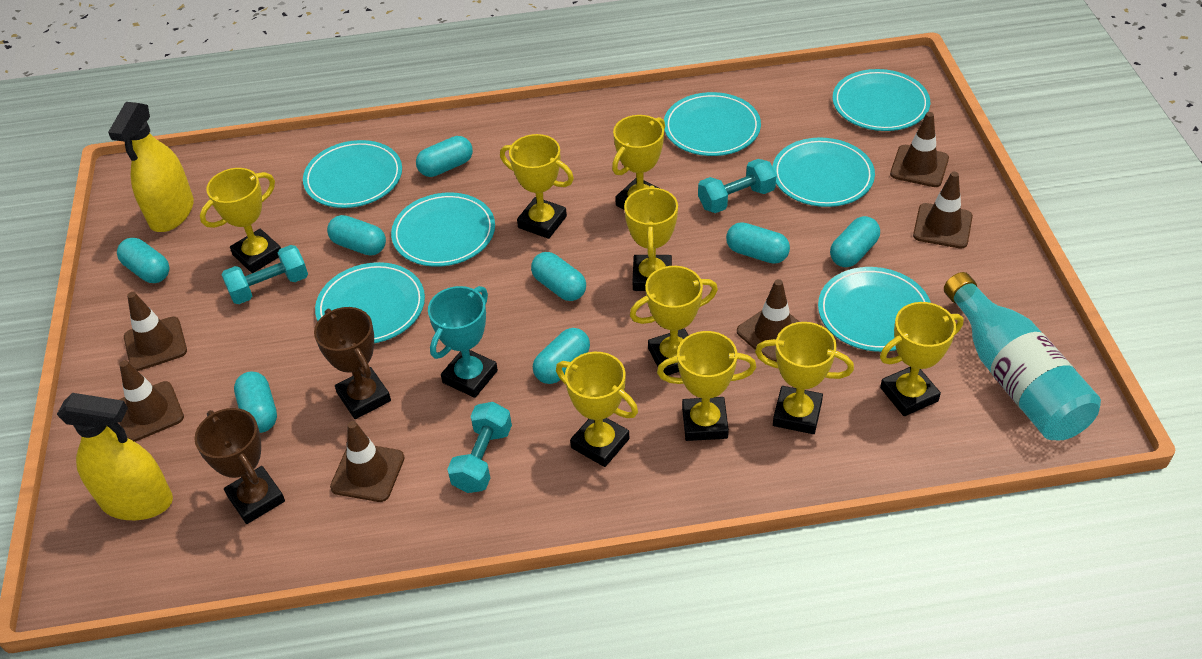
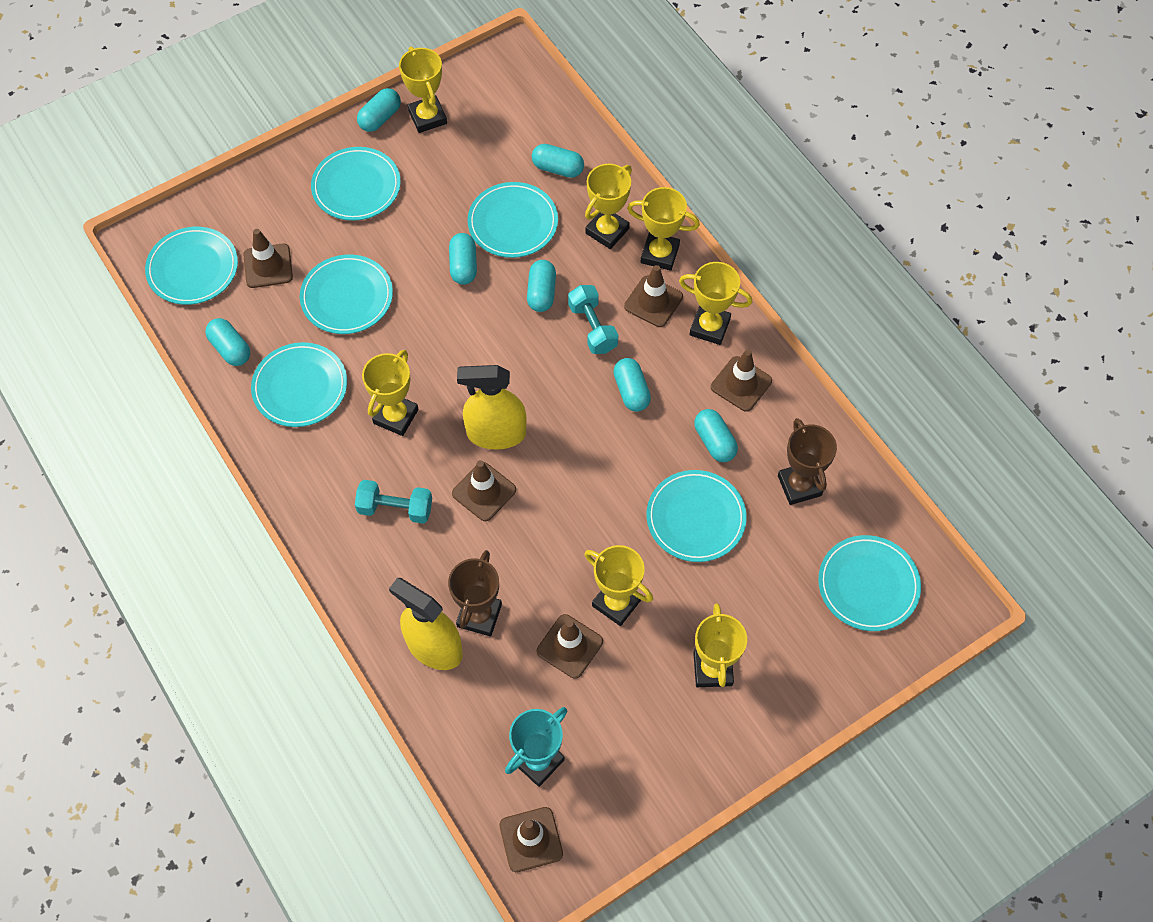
turquoise bottle: [944,272,1101,440] = 1 -> none = 0
turquoise capsule: [117,238,170,283] [234,372,277,433] [327,215,386,256] [416,136,473,177] [531,252,586,301] [533,328,590,384] [726,222,790,264] [830,216,880,267] = 8 -> [205,318,250,366] [357,88,401,132] [449,233,477,285] [527,260,556,312] [532,144,584,178] [613,358,651,412] [694,409,738,462] = 7
turquoise dumbbell: [221,245,308,304] [447,402,512,493] [698,159,777,213] = 3 -> [355,480,432,524] [568,285,618,354] = 2
yellow trophy: [200,168,281,273] [500,134,574,239] [556,352,638,467] [612,115,665,210] [624,185,678,291] [630,266,718,375] [657,331,756,441] [755,322,854,434] [880,302,963,416] = 9 -> [362,350,418,436] [399,46,447,133] [584,545,653,626] [585,163,632,249] [627,187,700,271] [679,262,752,345] [693,603,747,687] = 7

